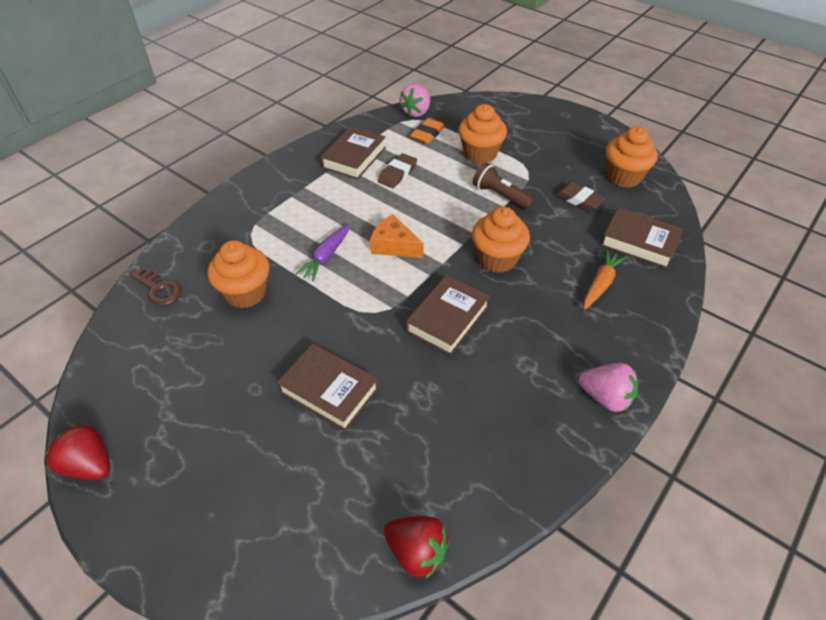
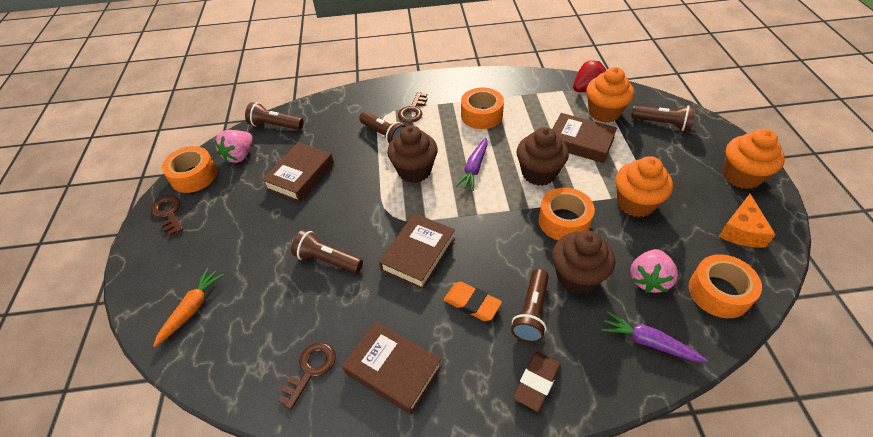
brown cupcake: none = 0 -> [387,125,438,183] [517,127,569,186] [552,230,615,294] = 3
brown eraser: [378,153,417,188] [555,182,606,211] = 2 -> [513,352,561,412] = 1
brown flashlight: [473,162,535,210] = 1 -> [245,102,304,130] [291,229,363,273] [359,112,406,144] [511,269,549,343] [631,105,696,131] = 5
brown key: [130,267,182,306] = 1 -> [151,195,183,236] [278,342,336,410] [398,92,427,123] = 3
orange cupcake: [208,240,269,308] [458,104,507,164] [472,207,530,273] [606,126,658,188] = 4 -> [586,67,634,123] [615,156,673,217] [723,129,785,189] = 3
orange tape: none = 0 -> [162,146,217,193] [461,88,504,129] [538,188,595,240] [689,254,762,318] = 4
purple carrot: [295,223,350,281] = 1 -> [455,138,488,191] [601,311,708,362] = 2
red strawberry: [45,423,110,480] [384,516,449,578] = 2 -> [573,60,607,92] = 1

